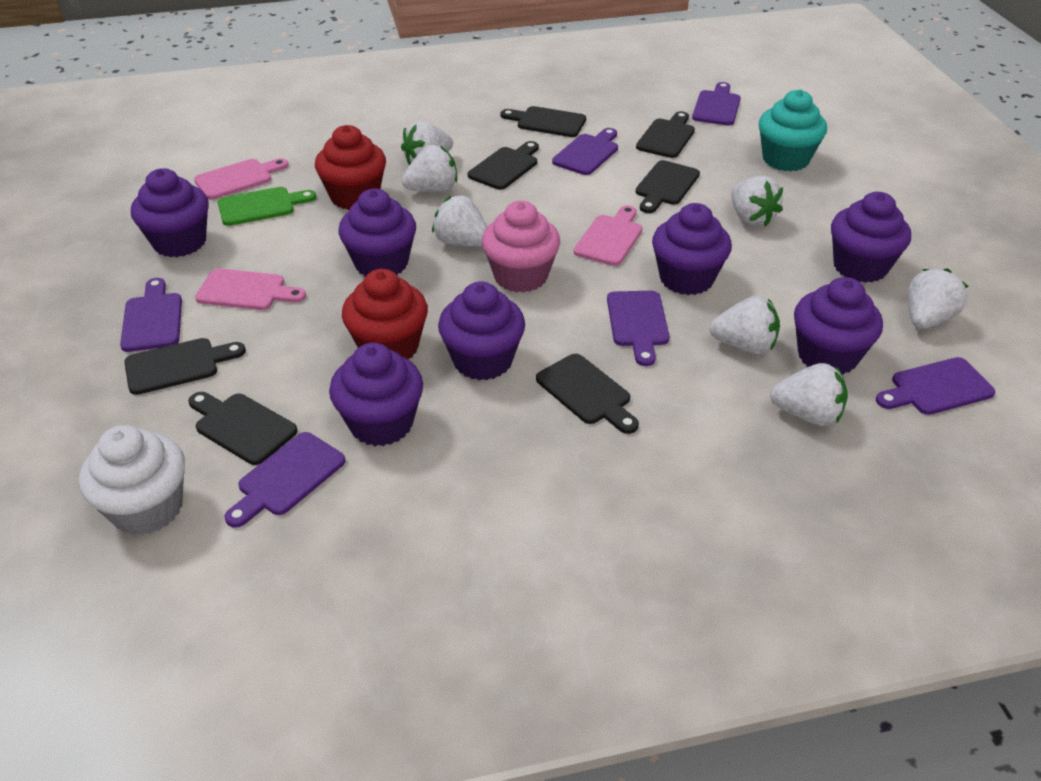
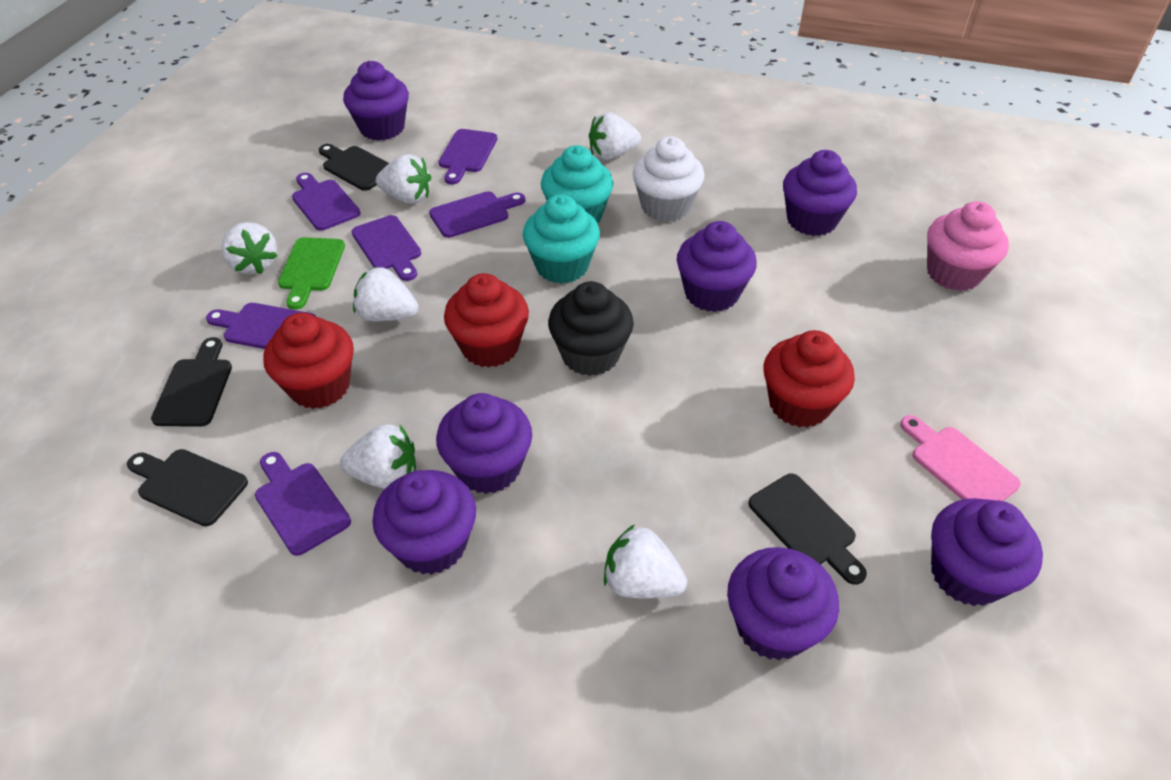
black cupcake: none = 0 -> [548,281,634,376] = 1
black cutting board: [124,338,246,395] [188,392,298,465] [468,141,539,190] [501,106,586,137] [536,354,639,434] [636,111,695,158] [636,160,700,213] = 7 -> [127,449,248,526] [151,337,232,427] [319,144,389,191] [749,474,867,585] = 4
pink cutting board: [194,158,289,199] [195,268,306,310] [574,205,642,266] = 3 -> [900,415,1021,501] = 1
red cupcake: [315,125,386,210] [342,269,428,359] = 2 -> [263,313,354,409] [444,273,529,368] [763,330,855,428] = 3
turquoise cupcake: [759,89,827,171] = 1 -> [523,194,600,284] [541,145,613,223] = 2
white strawberry: [401,121,453,165] [402,145,457,192] [432,195,487,247] [709,296,780,355] [731,176,783,226] [770,363,848,426] [908,269,968,329] = 7 -> [221,222,278,274] [340,424,416,489] [353,266,418,321] [376,154,431,204] [589,112,641,160] [604,524,687,598] = 6

